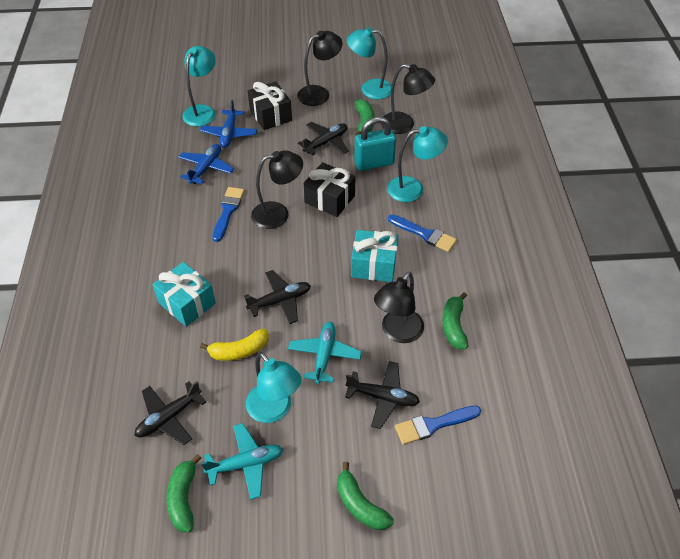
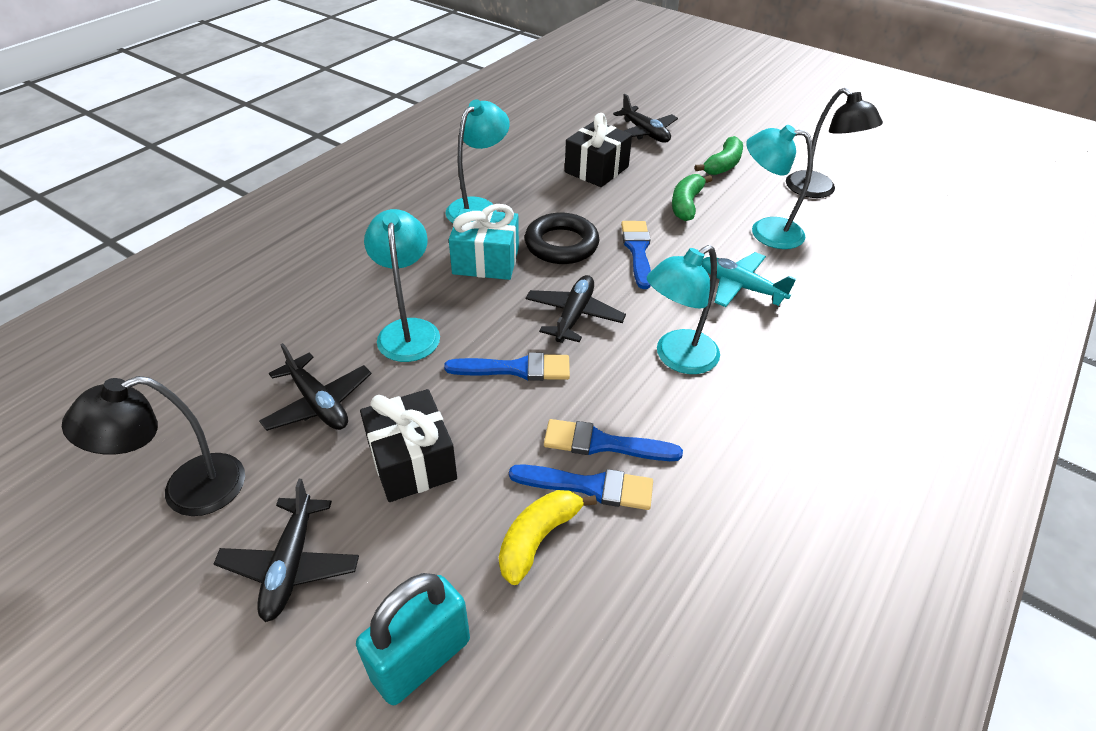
black lamp: [251,150,303,229] [297,31,342,106] [374,272,424,343] [381,64,435,134] = 4 -> [62,376,245,516] [786,88,883,198] = 2
black ring: none = 0 -> [525,213,599,264] = 1
blue brush: [212,187,244,242] [388,214,457,252] [395,406,481,445] = 3 -> [444,352,570,381] [509,464,653,510] [544,419,683,461] [621,221,651,289] = 4
blue plane: [178,144,234,184] [200,100,257,148] = 2 -> none = 0
green banana: [167,454,201,532] [337,462,394,530] [355,99,375,136] [442,292,468,349] = 4 -> [672,174,713,221] [695,136,743,175] = 2
turquoise gift: [153,262,216,327] [351,230,399,282] = 2 -> [449,204,519,280] = 1
turquoise plane: [201,423,283,500] [288,322,362,384] = 2 -> [701,252,796,307] = 1

